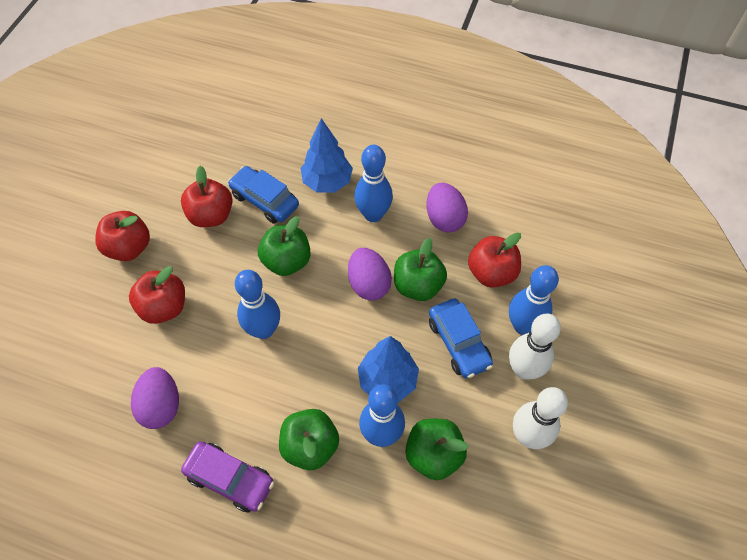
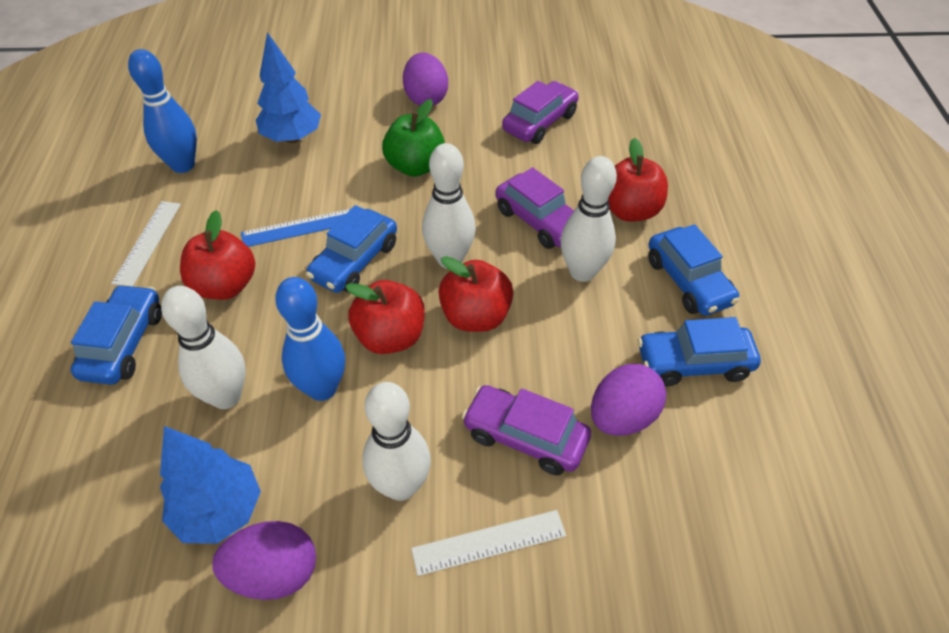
blue bowling pin: [235,270,280,339] [354,145,393,222] [359,384,405,447] [509,265,559,335] = 4 -> [128,49,197,173] [275,277,345,401] = 2
blue car: [228,166,299,224] [429,299,493,378] = 2 -> [71,284,162,385] [306,205,397,293] [638,317,761,387] [648,224,740,316] = 4
blue ruler: none = 0 -> [241,209,350,247] = 1
green apple: [258,216,311,276] [279,409,339,470] [394,238,447,301] [405,419,468,480] = 4 -> [382,99,445,177] = 1
purple car: [181,441,274,513] = 1 -> [462,385,591,475] [495,167,574,249] [502,81,579,144] = 3
white bowling pin: [509,314,561,380] [513,387,568,449] = 2 -> [161,286,246,409] [363,382,431,501] [422,143,476,269] [560,156,617,282] = 4
white ruler: none = 0 -> [111,201,181,287] [411,510,566,576] = 2

